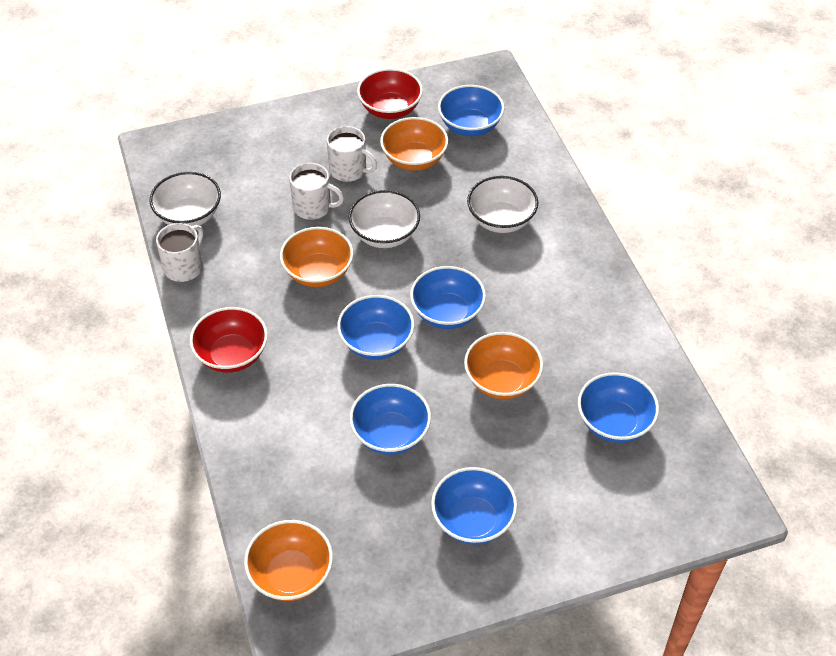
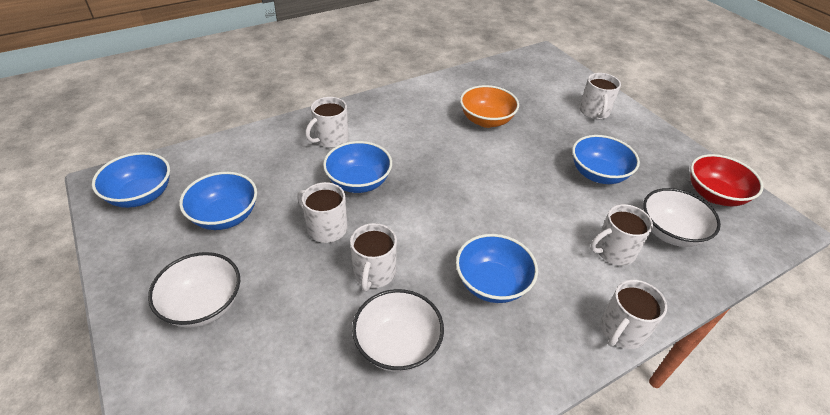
blue bowl: [337,295,414,360] [350,384,431,455] [410,266,486,329] [431,467,517,544] [438,85,504,136] [578,372,659,443] = 6 -> [92,152,170,208] [179,172,257,230] [323,141,392,193] [456,234,538,303] [572,135,640,184] = 5
orange bowl: [244,520,333,601] [280,227,353,287] [380,117,448,171] [464,332,543,399] = 4 -> [460,85,519,128] = 1
red bowl: [190,307,268,373] [357,68,423,119] = 2 -> [690,154,764,206] = 1
white mug: [156,223,203,282] [289,163,344,220] [327,126,377,182] = 3 -> [297,182,348,243] [305,97,349,148] [350,223,397,292] [579,73,621,119] [590,204,653,265] [600,280,667,349] = 6

